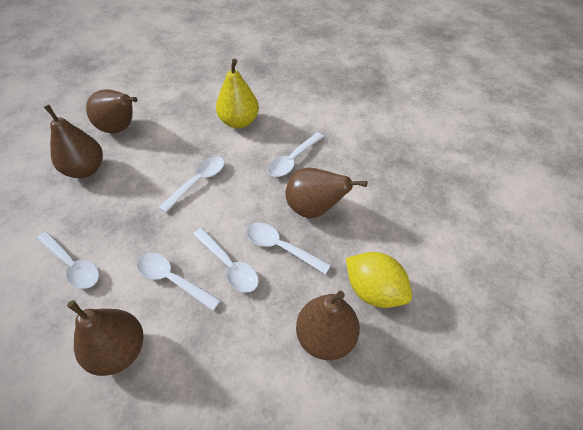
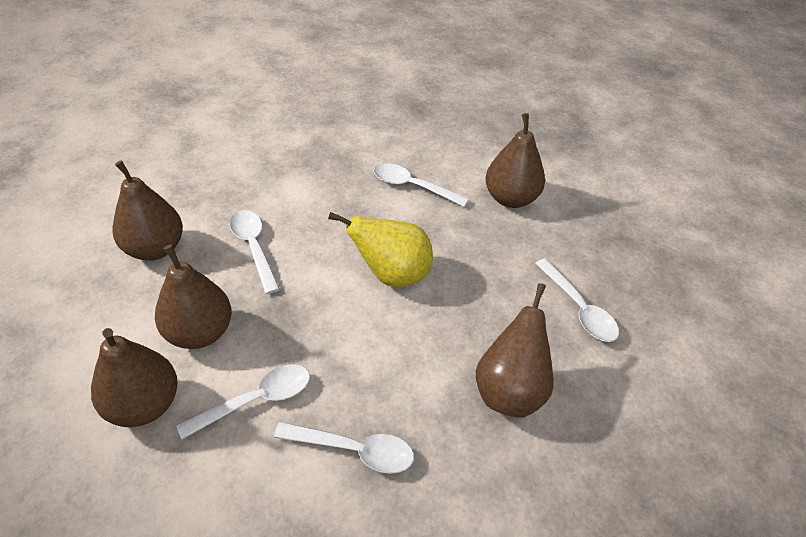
white spoon: [37,232,99,289] [137,253,221,311] [158,156,225,213] [193,228,259,293] [246,223,331,274] [268,132,324,177] = 6 -> [176,364,310,439] [230,210,280,294] [274,422,414,474] [373,163,469,207] [535,258,619,342] = 5
yellow lemon: [346,252,412,308] = 1 -> none = 0

